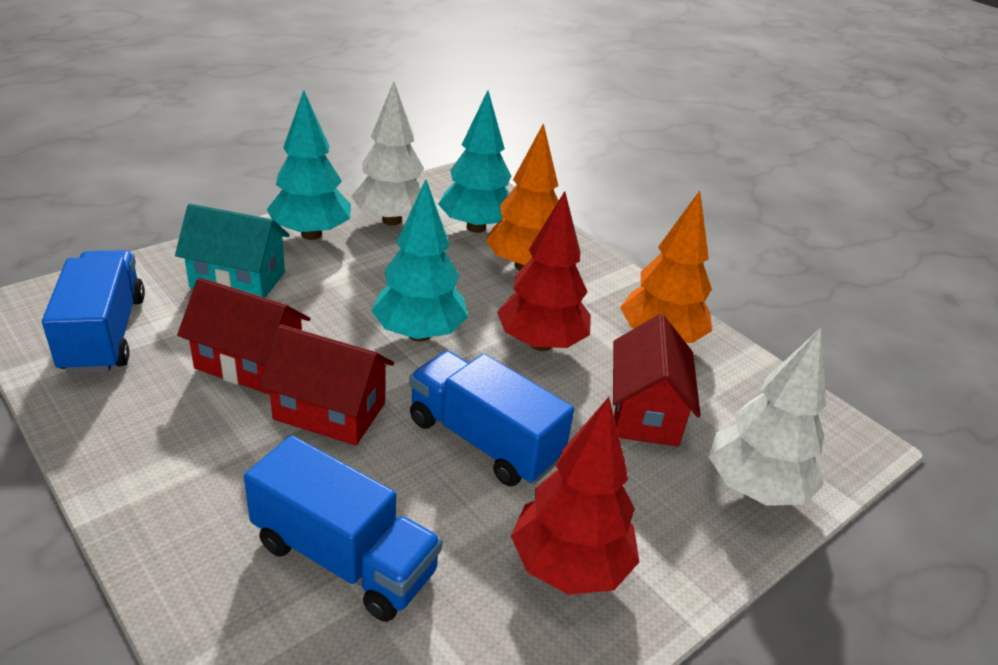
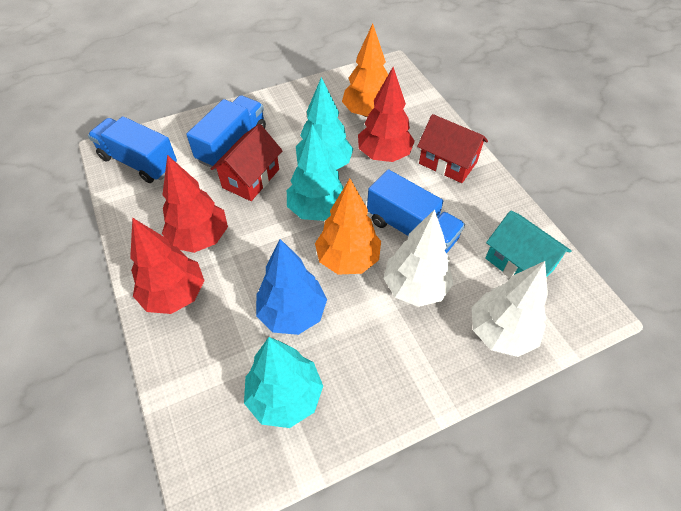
blue tree: none = 0 -> [256,239,327,335] = 1
red house: [177,277,310,394] [259,324,394,445] [612,314,701,446] = 3 -> [211,124,283,201] [417,114,488,183] = 2
red tree: [497,191,591,351] [511,397,639,595] = 2 -> [130,218,205,314] [162,155,228,253] [358,67,415,162] = 3

